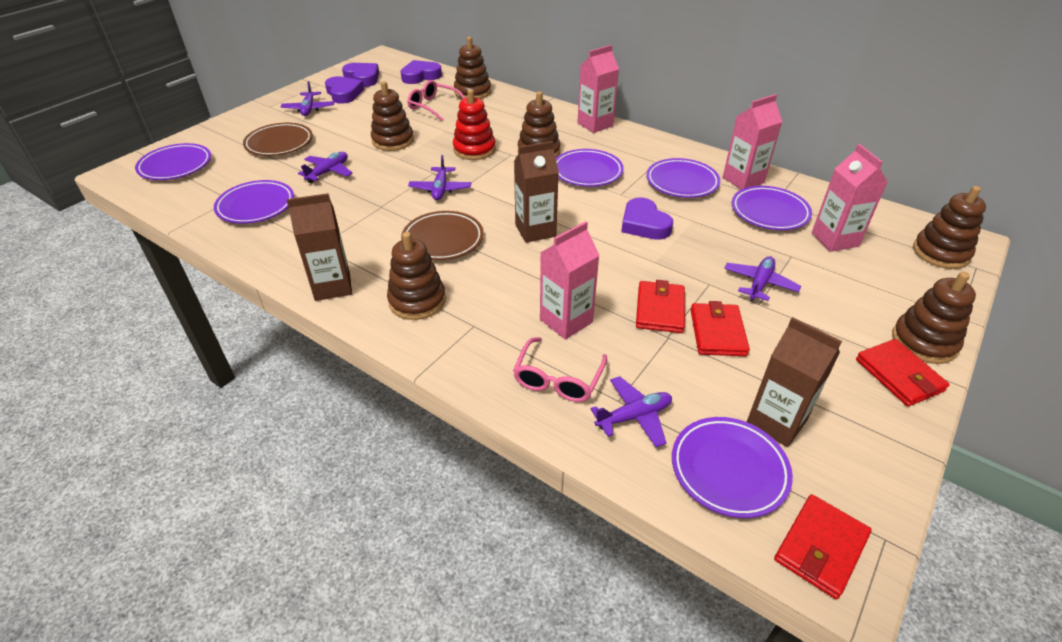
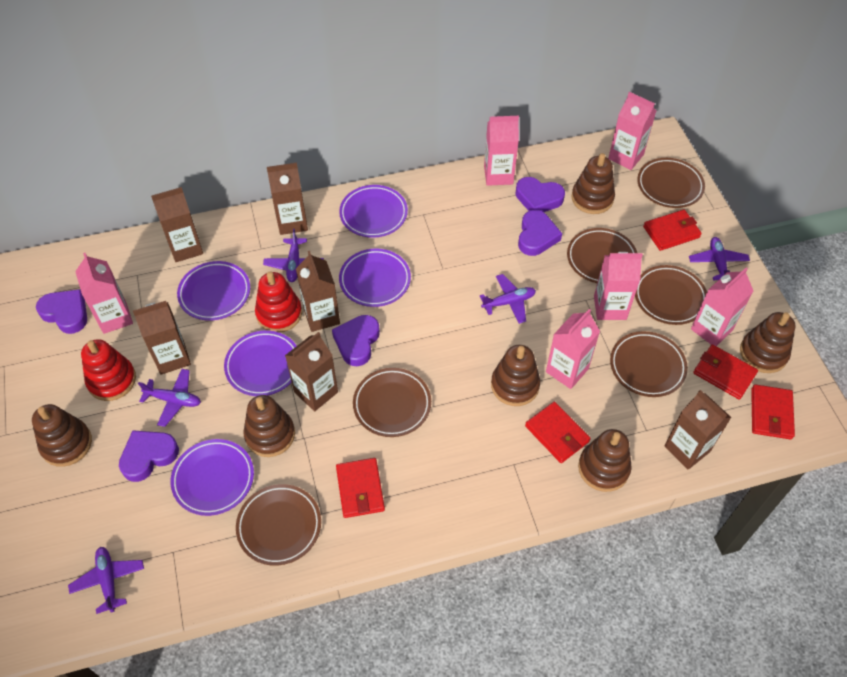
brown carton: [287,193,352,301] [514,141,559,243] [747,317,842,447] = 3 -> [133,301,191,375] [151,187,203,262] [267,163,308,235] [285,332,338,411] [296,251,340,332] [664,390,732,470] = 6
brown plate: [243,123,313,156] [401,211,483,260] = 2 -> [236,484,321,566] [353,368,431,437] [567,228,637,283] [610,331,688,397] [635,265,707,325] [637,158,705,208] = 6
pink carton: [540,221,600,340] [577,45,619,133] [723,94,782,189] [812,144,888,252] = 4 -> [75,253,133,334] [484,116,519,186] [546,309,600,389] [594,252,643,320] [608,92,657,170] [691,268,753,346] = 6
pink glasses: [407,80,465,121] [513,337,607,402] = 2 -> none = 0
purple heart: [325,76,364,104] [342,63,379,87] [401,60,442,84] [621,197,673,240] = 4 -> [36,289,87,334] [119,430,179,482] [332,315,380,366] [515,177,565,212] [518,210,562,256] = 5
purple plate: [135,143,211,180] [214,180,294,224] [556,149,624,187] [646,158,720,198] [672,417,793,518] [732,186,812,230] = 6 -> [171,439,254,516] [177,261,250,321] [224,331,297,396] [339,185,408,238] [339,249,411,307] = 5
red stacking toy: [453,89,496,160] = 1 -> [81,339,136,401] [255,271,302,332] = 2
red wallet: [636,280,685,333] [691,301,750,356] [774,494,872,599] [856,339,949,406] = 4 -> [336,458,385,518] [525,402,591,463] [643,209,702,251] [693,344,758,400] [751,384,795,439] = 5

